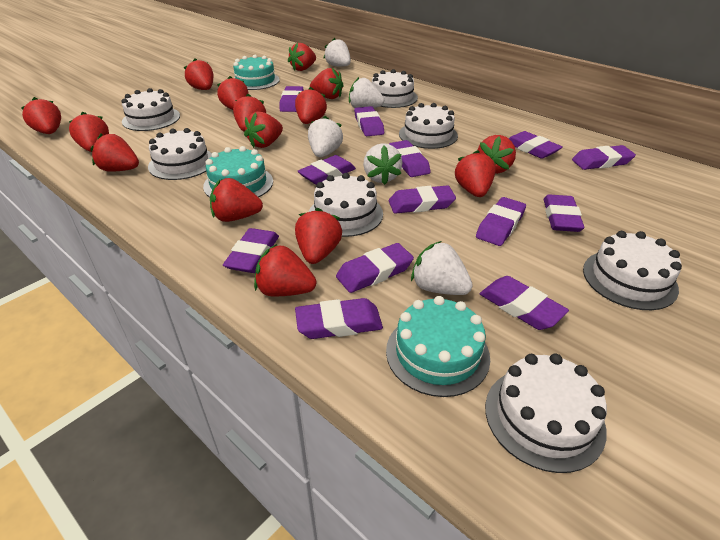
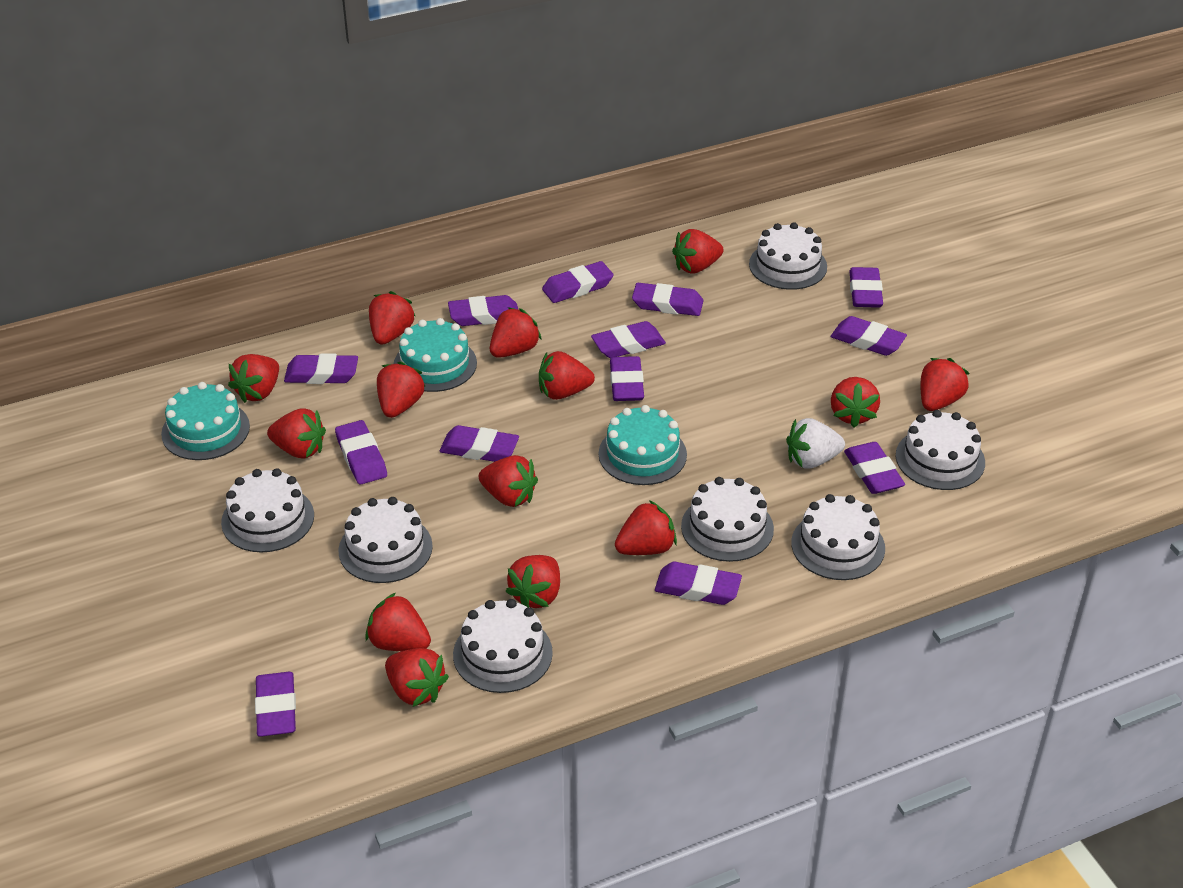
red strawberry: [21,97,61,134] [69,112,109,152] [90,133,139,172] [184,58,213,90] [210,178,263,222] [217,76,248,110] [233,94,266,132] [244,112,283,148] [254,244,316,296] [288,42,316,71] [295,87,327,124] [295,208,342,264] [310,68,344,99] [455,150,496,197] [478,135,516,174] = 15 -> [228,354,279,403] [267,408,326,459] [365,593,431,651] [369,291,415,345] [377,362,426,418] [385,648,449,707] [479,455,538,507] [490,307,542,358] [505,555,560,608] [539,351,595,400] [615,500,677,555] [672,229,724,274] [831,377,880,428] [920,358,969,411] = 14
white strawberry: [308,116,343,157] [323,38,351,67] [349,77,384,108] [363,143,402,185] [411,241,473,295] = 5 -> [786,418,845,469] = 1

